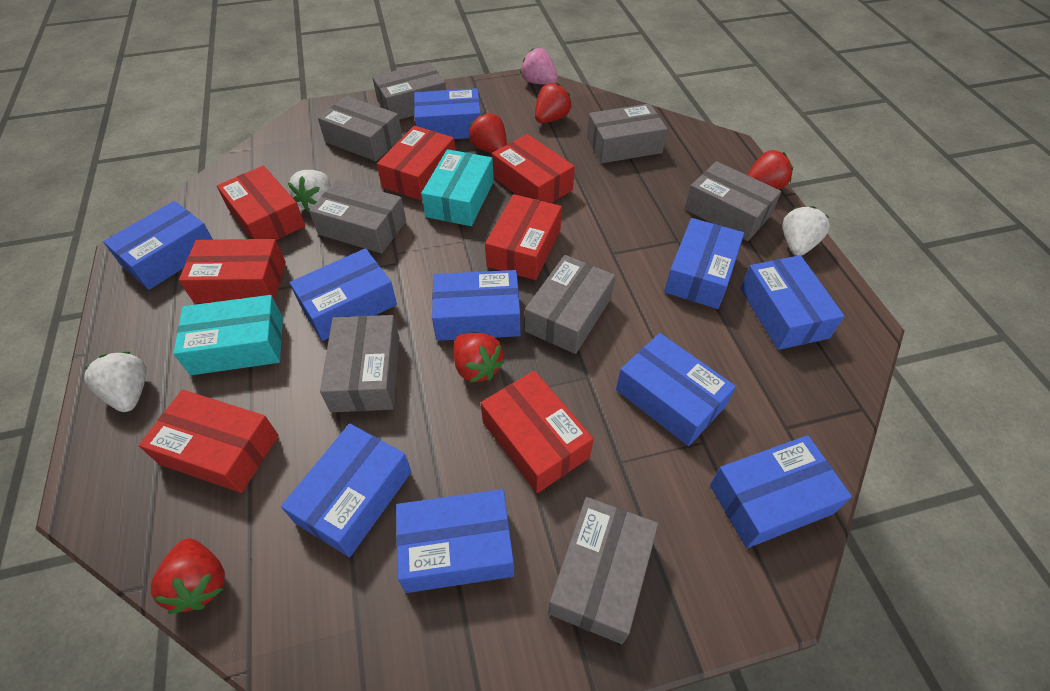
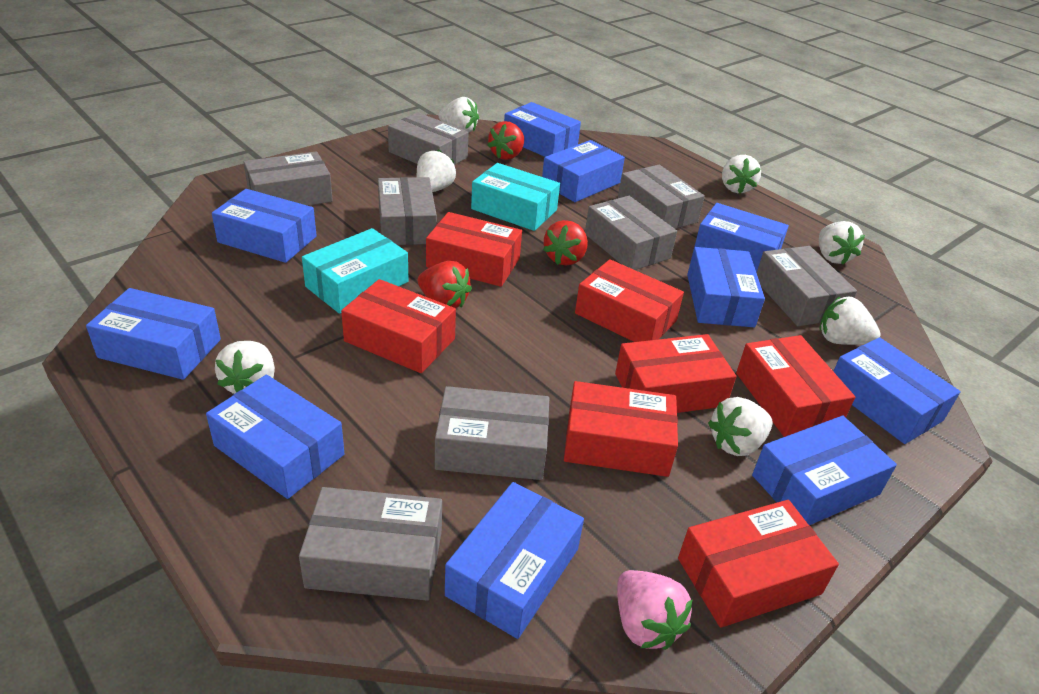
red strawberry: [151,538,225,614] [453,333,504,383] [469,113,507,153] [535,83,572,123] [747,150,793,190] = 5 -> [418,261,472,308] [487,121,524,160] [543,220,588,266] = 3
white strawberry: [84,351,146,412] [288,170,331,212] [782,206,830,256] = 3 -> [215,341,275,394] [417,149,456,192] [439,97,479,132] [708,397,773,456] [722,155,761,194] [819,221,865,265] [820,296,881,345] = 7

